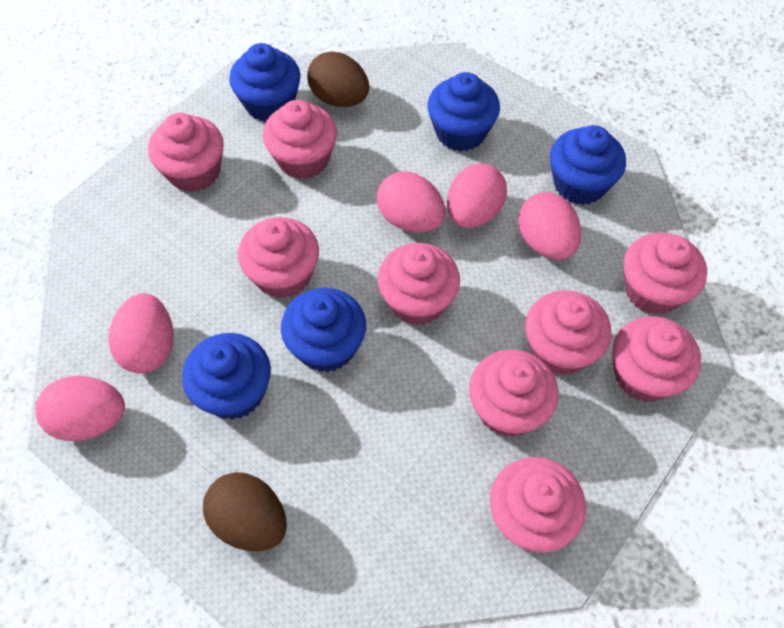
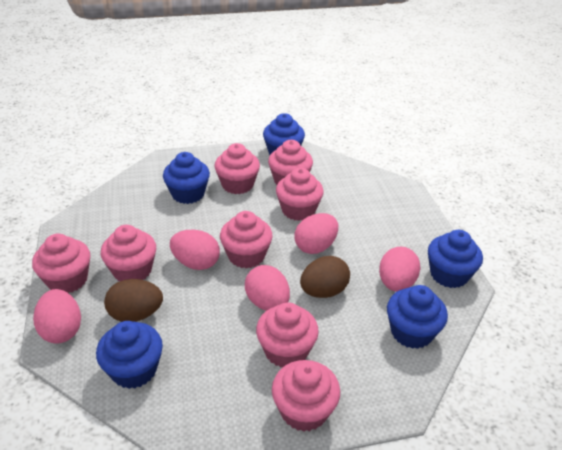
pink cupcake: [148,113,224,192] [238,217,319,299] [263,100,337,179] [377,243,460,326] [469,349,559,437] [490,457,586,552] [525,290,612,375] [612,316,701,402] [624,232,707,315] = 9 -> [32,233,90,293] [101,225,156,281] [214,143,260,194] [220,211,273,268] [256,302,319,368] [268,140,313,185] [272,360,340,432] [276,168,324,221] = 8

